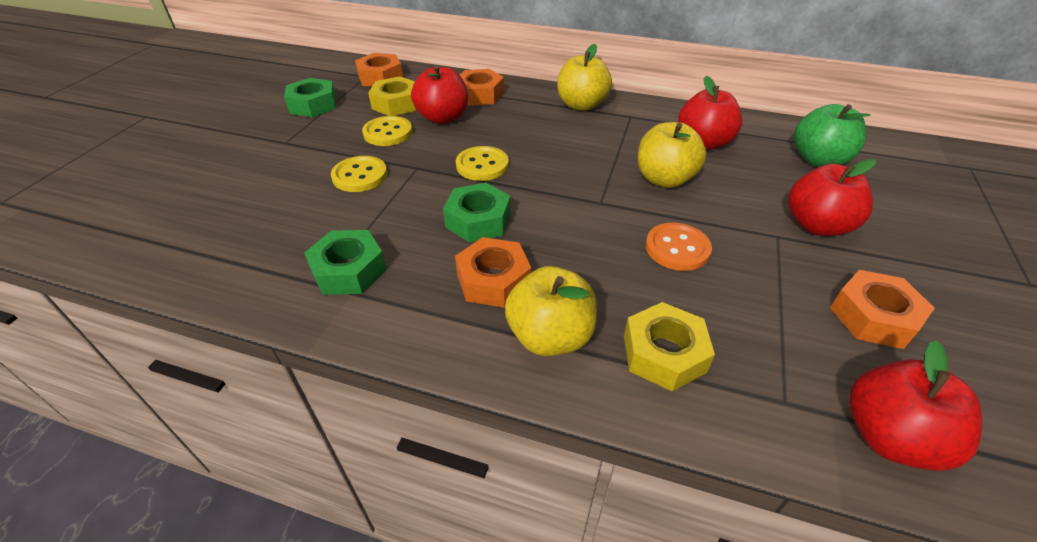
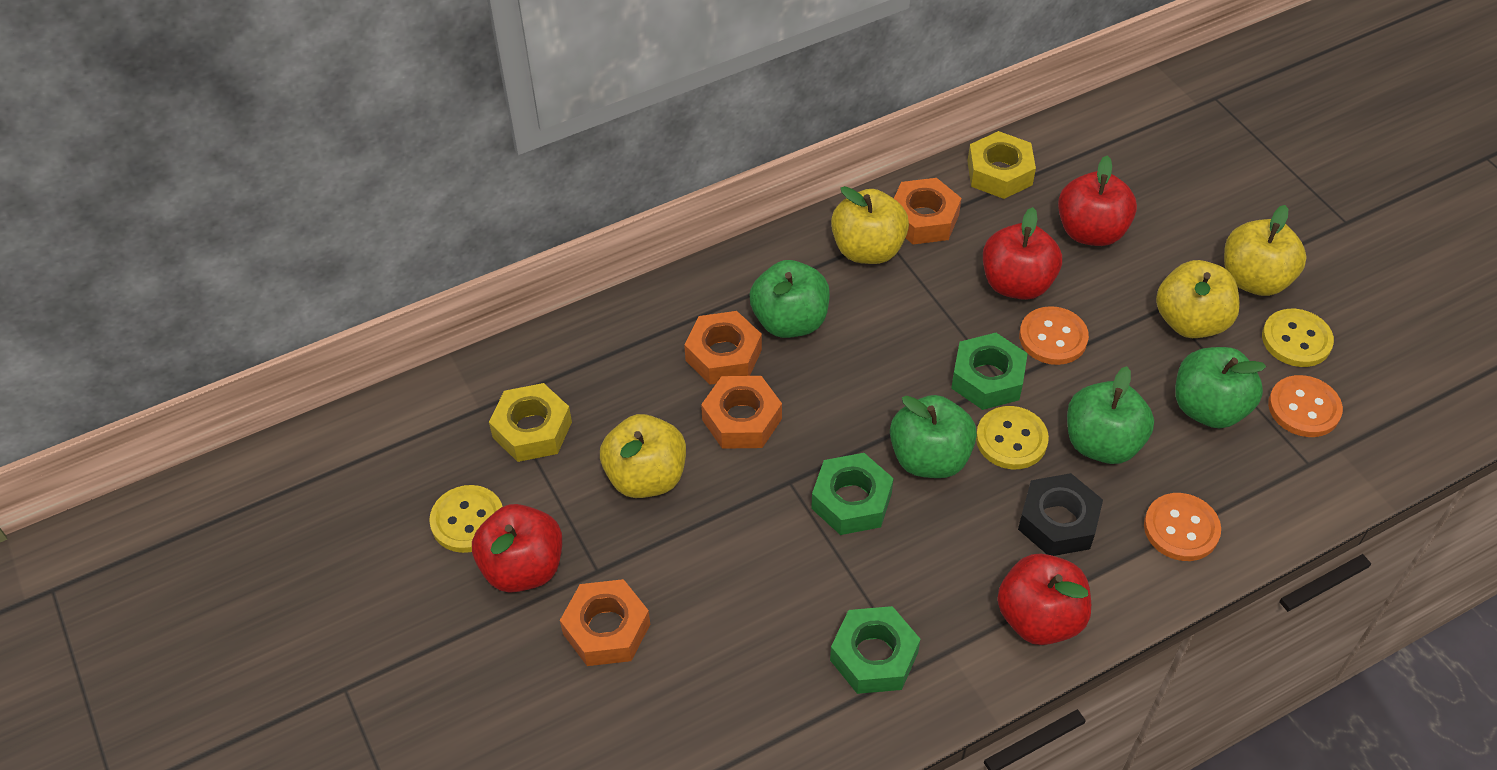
black nut: none = 0 -> [1018,473,1103,556] = 1
green apple: [794,104,870,167] = 1 -> [750,260,830,338] [890,395,977,478] [1067,366,1154,464] [1175,347,1266,429] = 4
orange button: [646,223,712,271] = 1 -> [1019,306,1089,365] [1144,493,1221,561] [1268,375,1343,437] = 3
yellow apple: [505,266,597,356] [557,44,612,111] [638,122,706,188] = 3 -> [600,414,686,498] [831,186,909,264] [1156,260,1240,338] [1224,205,1307,296] = 4

